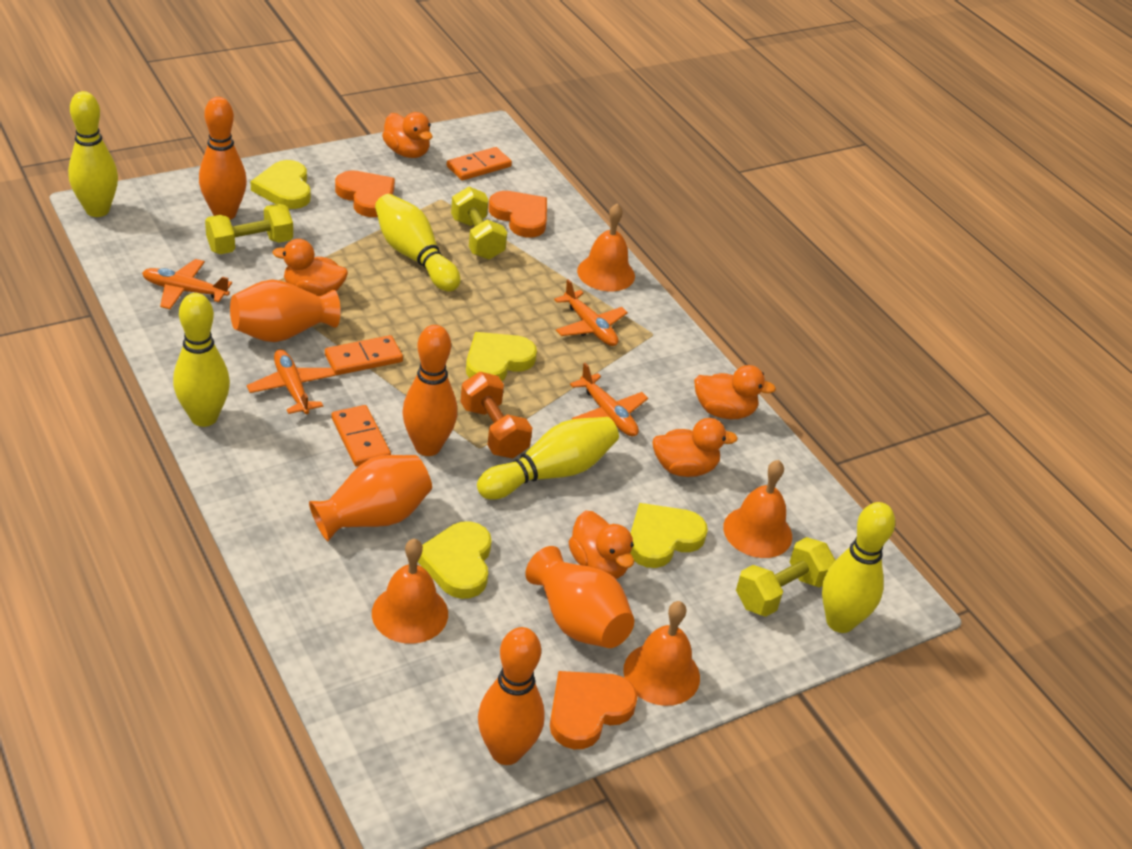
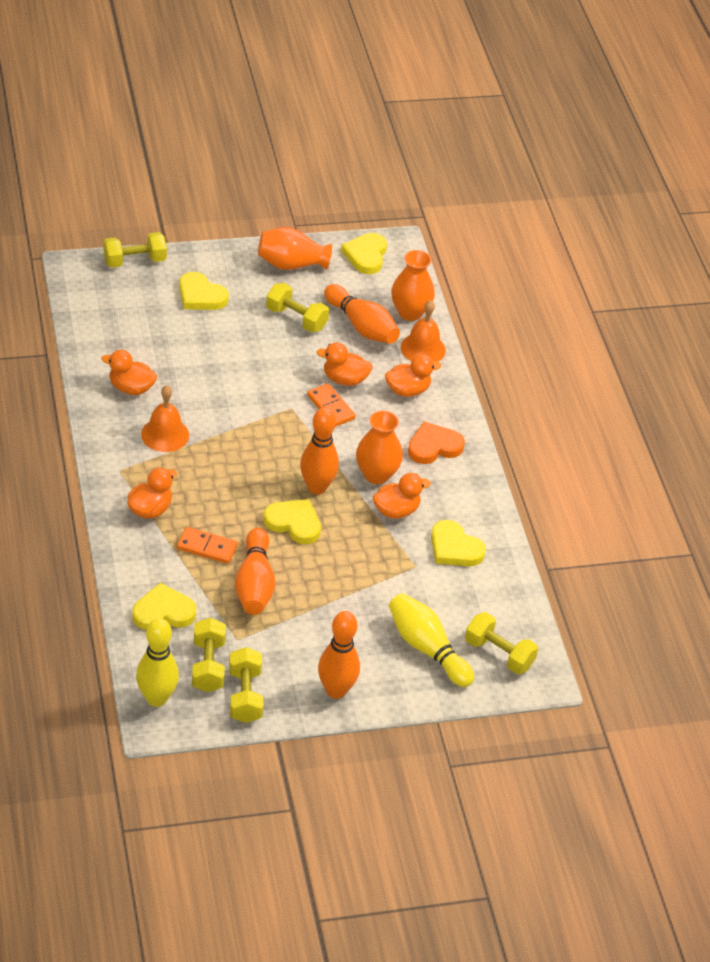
orange bell: [372,538,448,644] [577,203,635,291] [623,601,700,706] [723,460,792,558] = 4 -> [141,385,189,452] [401,300,446,362] = 2
orange bowling pin: [199,97,247,220] [403,325,457,456] [478,627,545,765] = 3 -> [235,528,275,615] [300,407,339,494] [318,611,360,699] [324,284,400,344] = 4
orange domino: [325,335,403,375] [332,405,391,467] [447,147,512,180] = 3 -> [177,527,238,564] [307,383,356,427] = 2
orange dumbbell: [460,372,532,458] = 1 -> none = 0
orange heart: [335,170,395,217] [488,191,547,238] [550,671,638,749] = 3 -> [408,421,465,464] = 1
orange plane: [142,259,232,309] [247,349,336,414] [554,279,628,346] [570,363,648,437] = 4 -> none = 0
yellow bowling pin: [68,91,118,217] [173,293,230,427] [375,194,460,292] [477,417,619,500] [822,502,895,633] = 5 -> [136,618,179,707] [389,593,474,687] = 2
yellow dumbbell: [205,204,293,254] [451,187,507,260] [736,537,836,617] = 3 -> [103,232,167,268] [192,618,226,692] [229,647,263,723] [266,283,329,332] [465,612,538,674] = 5
yellow heart: [251,160,311,209] [418,521,492,599] [466,332,537,381] [630,503,708,568] = 4 -> [132,583,196,630] [179,272,229,310] [263,499,321,544] [341,233,387,274] [431,520,486,566] = 5

